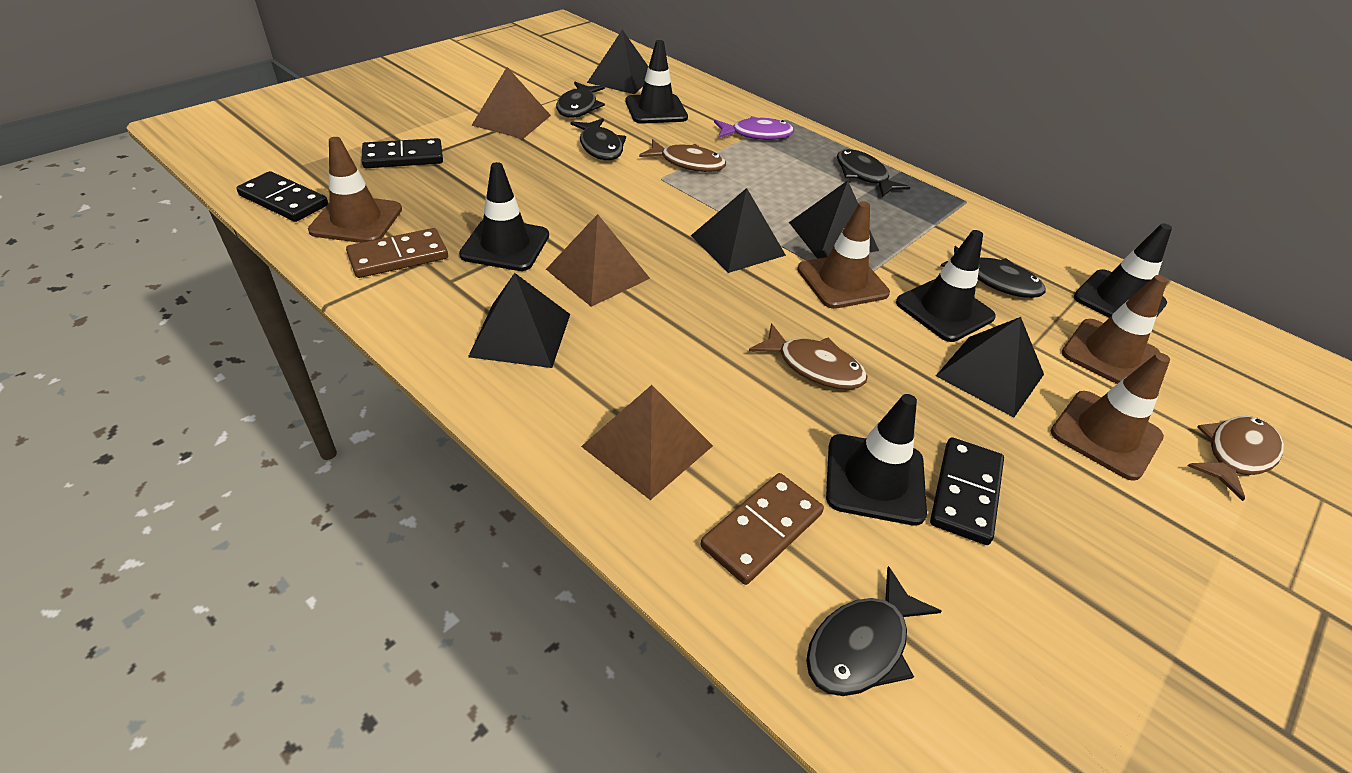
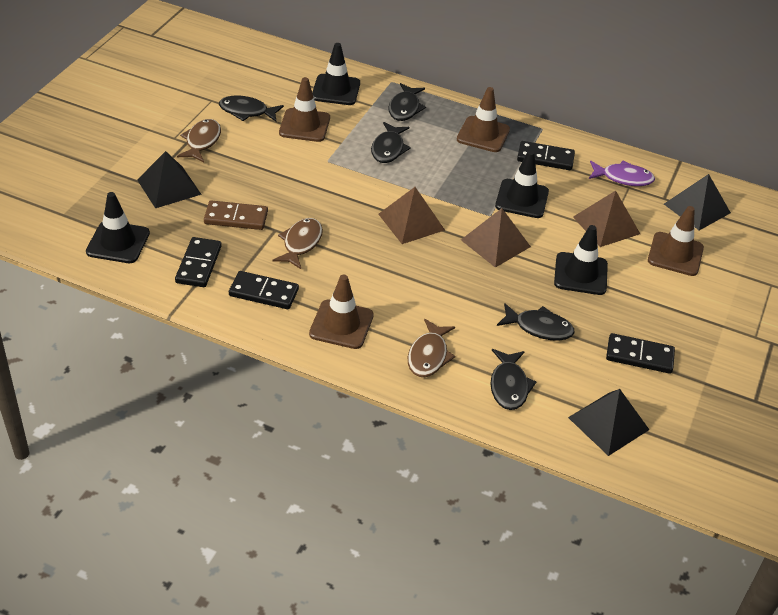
black domino: [236,171,328,222] [362,138,443,168] [930,437,1004,545] = 3 -> [175,237,222,287] [229,271,299,309] [517,141,575,170] [606,333,675,374] = 4
black pyramid: [468,273,570,368] [587,30,648,94] [691,188,786,273] [789,180,879,259] [936,317,1044,417] = 5 -> [137,151,202,208] [568,389,649,456] [664,174,731,230] = 3
black traffic cone: [459,162,549,271] [626,40,688,124] [826,394,927,526] [896,230,996,342] [1074,223,1172,318] = 5 -> [86,192,150,263] [312,43,360,105] [495,151,549,218] [554,225,608,295] = 4
brown domino: [346,228,448,278] [701,473,824,585] = 2 -> [204,200,268,230] = 1

